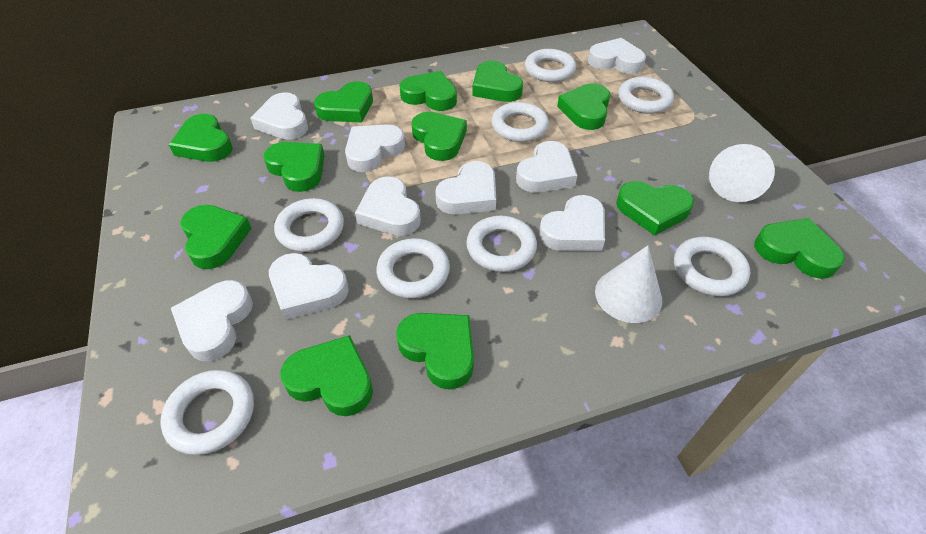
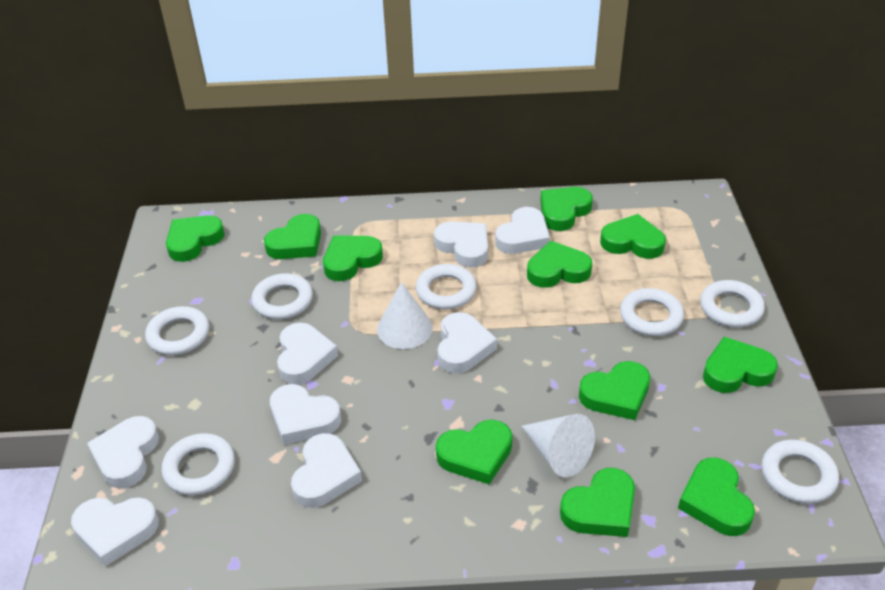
green heart: [169,114,233,162] [180,205,252,269] [263,142,325,192] [281,335,373,416] [314,81,373,123] [396,313,474,390] [399,71,457,111] [411,112,467,161] [472,61,523,102] [557,83,610,130] [616,181,694,236] [754,218,845,279] = 12 -> [166,215,225,262] [264,214,321,259] [323,235,383,281] [436,420,512,484] [527,241,592,288] [540,187,593,231] [560,468,635,537] [579,361,650,420] [600,214,666,259] [678,458,755,536] [703,337,778,393] = 11
white heart: [171,280,253,361] [250,92,308,140] [269,253,349,320] [345,124,405,172] [355,176,421,236] [435,161,496,215] [516,141,578,193] [539,195,605,251] [588,38,646,74] = 9 -> [71,497,159,567] [87,416,159,489] [270,384,341,445] [277,323,338,385] [291,433,362,508] [434,222,488,268] [437,312,497,374] [495,207,550,254] = 8
white ring: [161,370,254,455] [274,198,344,252] [376,238,450,299] [466,216,537,272] [491,102,549,142] [525,49,576,82] [618,77,674,114] [674,237,750,297] = 8 -> [145,306,209,355] [162,433,235,495] [251,273,313,319] [416,264,477,309] [620,288,684,336] [700,280,765,327] [762,439,839,504] = 7

